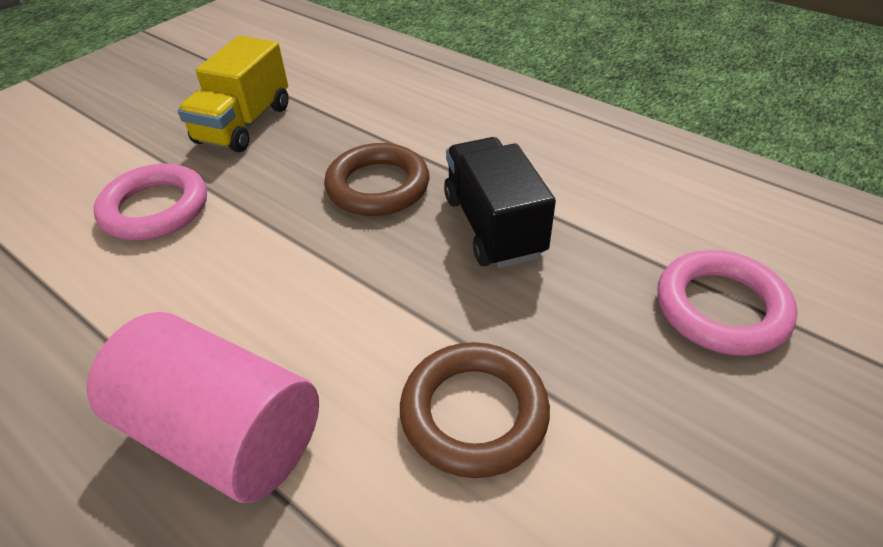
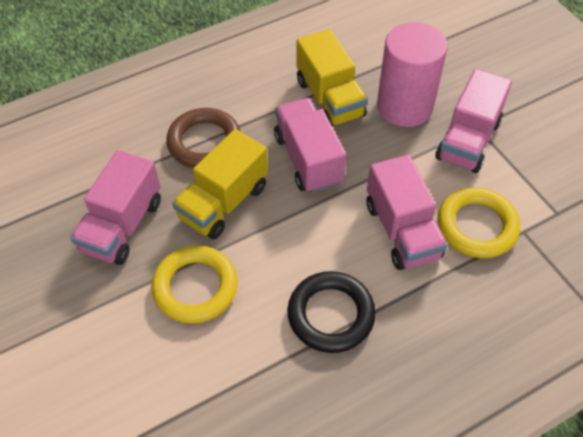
black ring: none = 0 -> [287,271,376,353] = 1
black truck: [444,137,556,268] = 1 -> none = 0
brown ring: [324,143,429,216] [400,342,550,478] = 2 -> [166,108,241,168] = 1
pink ring: [94,163,207,240] [657,250,798,356] = 2 -> none = 0
pink truck: none = 0 -> [70,150,161,265] [274,98,346,193] [366,155,448,270] [435,69,512,173] = 4
yellow ring: none = 0 -> [152,245,238,324] [438,187,520,258] = 2
yellow truck: [178,36,289,152] = 1 -> [172,129,268,239] [297,29,368,127] = 2

